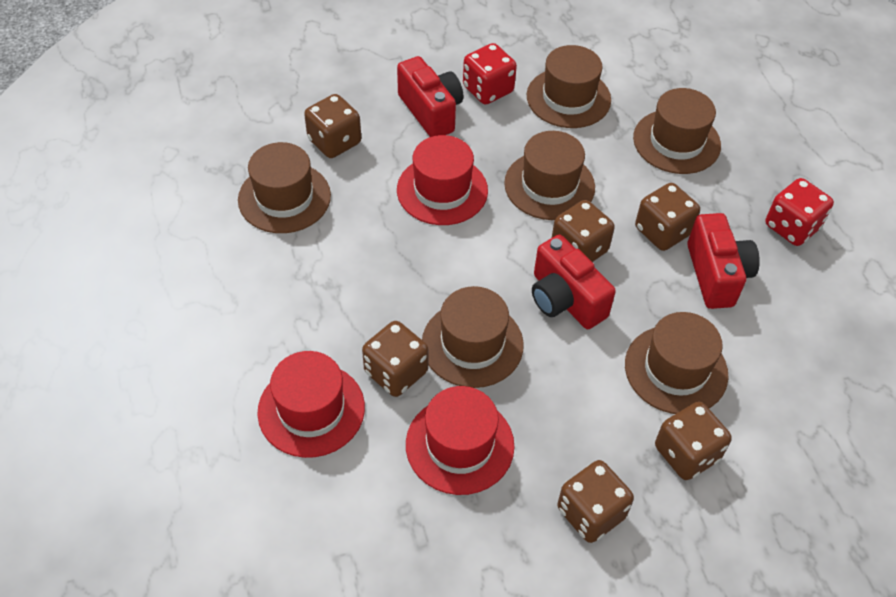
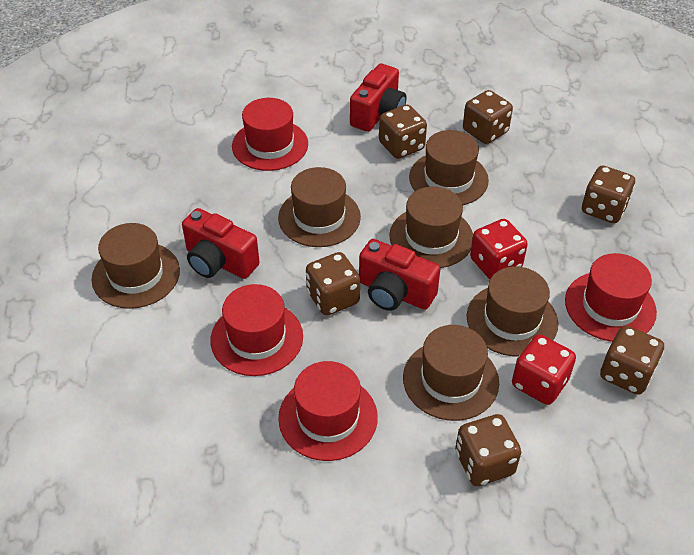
red hat: [257,351,365,458] [397,135,488,225] [406,386,515,495] = 3 -> [211,284,303,376] [232,98,308,171] [278,361,378,461] [565,253,657,342] = 4

